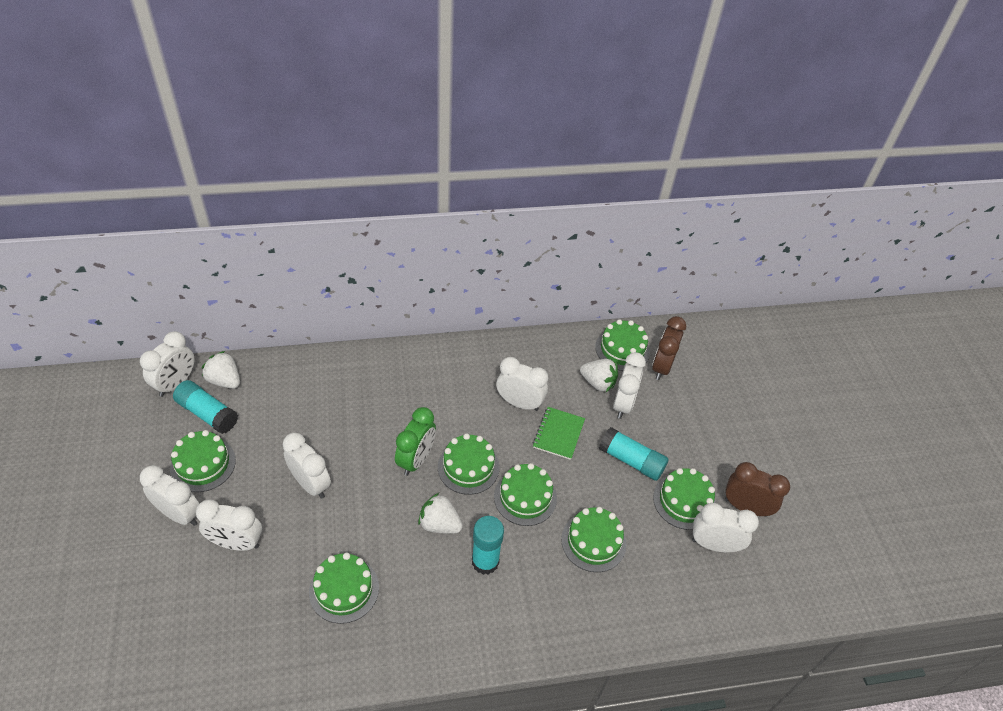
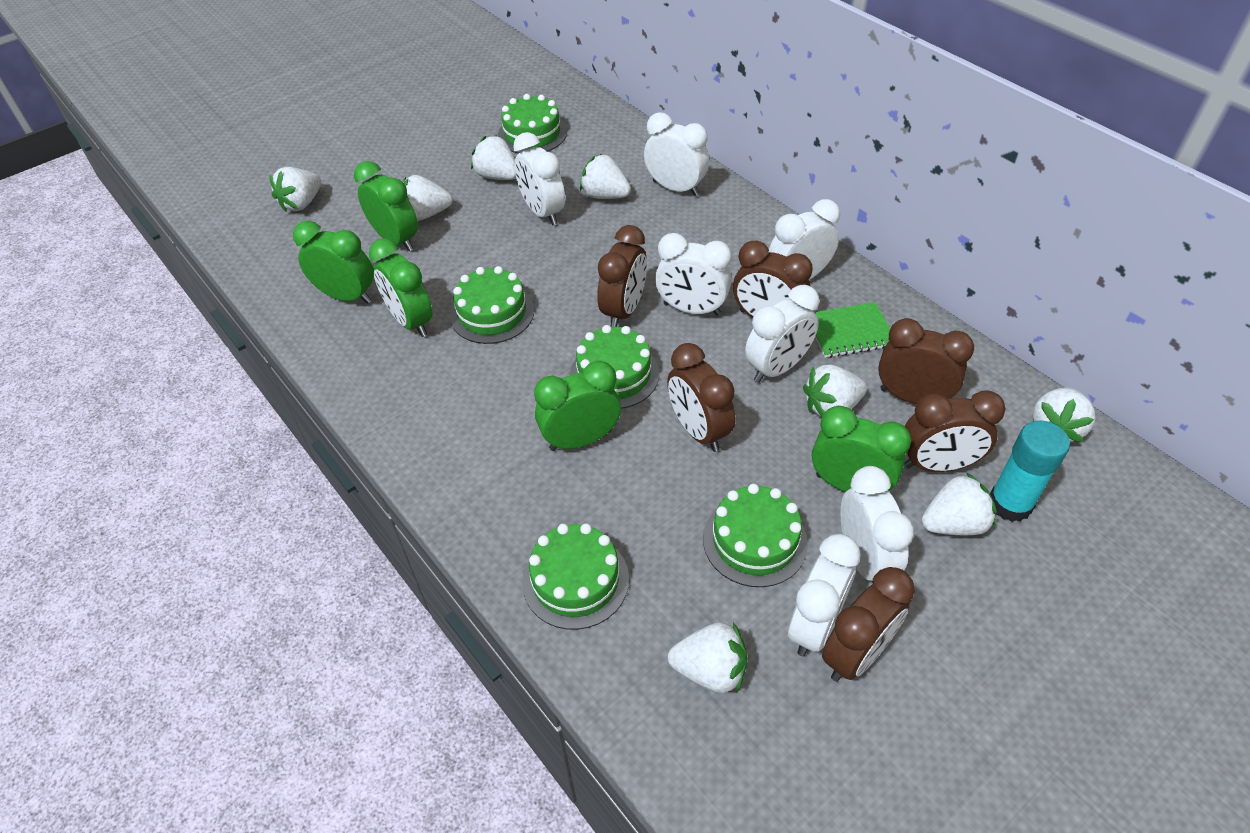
brown clock: [652,316,686,380] [725,462,790,517] = 2 -> [597,225,647,327] [667,343,735,452] [733,240,813,318] [822,567,915,682] [878,318,974,404] [904,390,1006,472] = 6
green cake: [170,430,236,492] [309,553,379,624] [438,433,499,495] [494,463,557,526] [561,507,626,572] [595,319,650,371] [653,468,716,530] = 7 -> [450,266,534,344] [498,94,567,154] [522,523,629,630] [570,325,659,409] [703,484,808,587] = 5
green clock: [395,407,436,476] = 1 -> [293,221,374,304] [354,161,418,251] [369,238,433,337] [534,361,621,451] [812,406,911,492] = 5
turquoise glue stick: [173,380,238,434] [472,516,504,575] [599,427,669,481] = 3 -> [990,420,1070,522] = 1
white strawberry: [201,351,240,389] [418,493,463,534] [580,359,618,392] = 3 -> [270,167,321,212] [403,175,452,221] [471,135,516,180] [580,154,631,199] [668,622,748,693] [803,365,867,417] [922,472,997,535] [1032,388,1095,442] = 8

